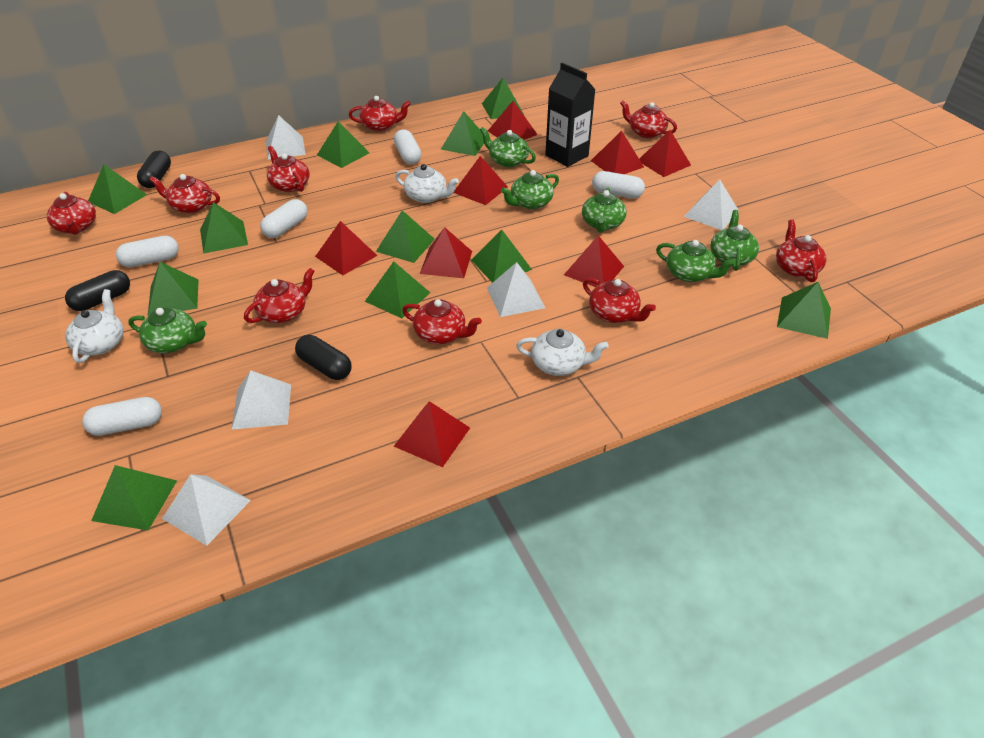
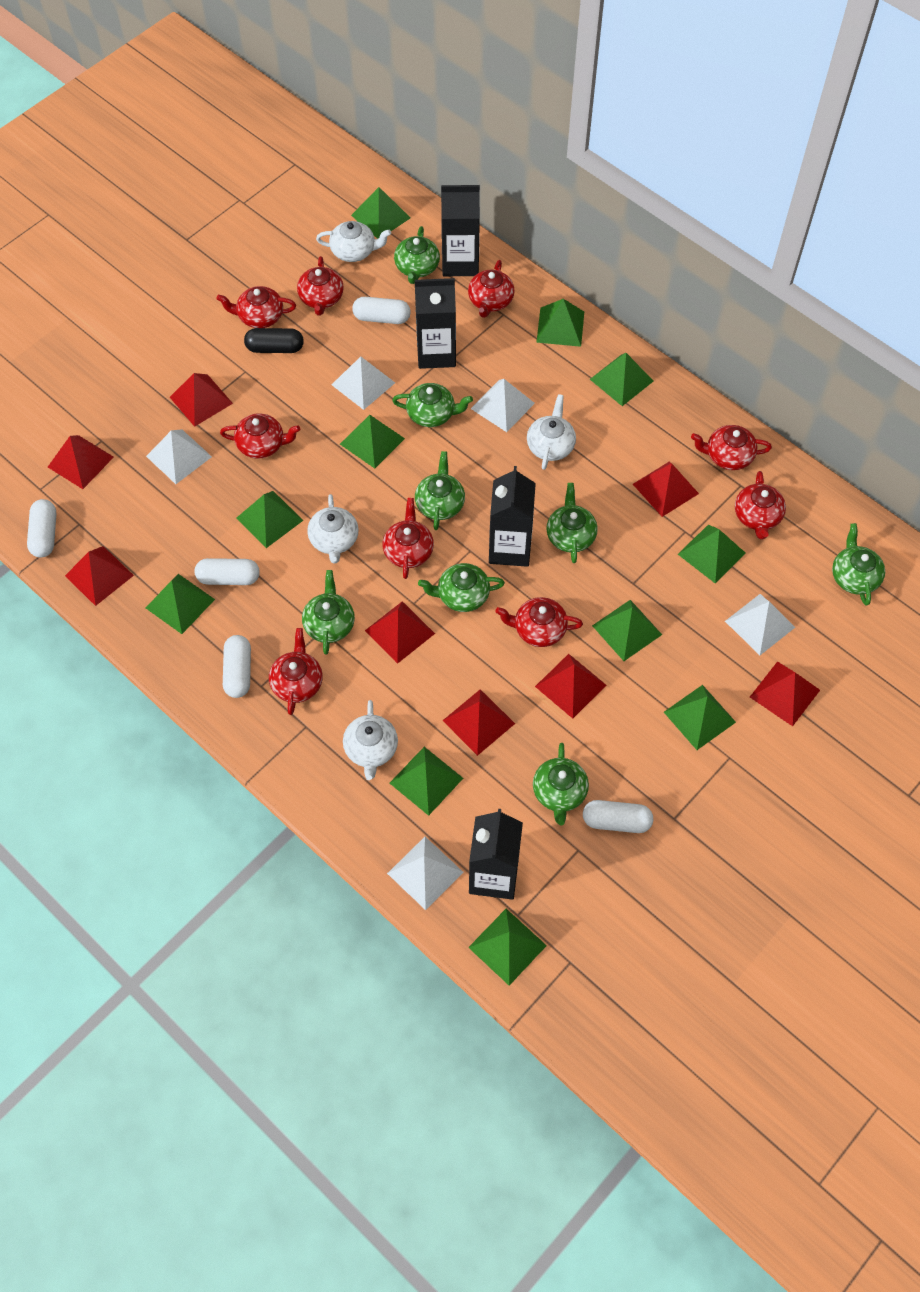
black capsule: [65,270,130,311] [137,150,171,188] [295,335,351,380] = 3 -> [244,328,304,353] = 1
black carton: [545,63,596,167] = 1 -> [415,278,456,369] [441,185,480,276] [469,809,523,900] [489,466,536,567] = 4
green teapot: [128,308,207,353] [480,127,536,167] [501,170,559,209] [582,188,627,233] [656,240,736,282] [710,210,759,271] = 6 -> [302,570,355,655] [392,383,473,427] [394,226,440,284] [415,451,465,530] [418,563,505,612] [533,743,589,826] [546,483,598,563] [832,523,885,606] = 8
white teapot: [65,289,124,363] [395,164,459,203] [516,329,609,376] = 3 -> [307,494,359,563] [316,221,391,262] [343,700,398,780] [527,394,576,470] = 4

